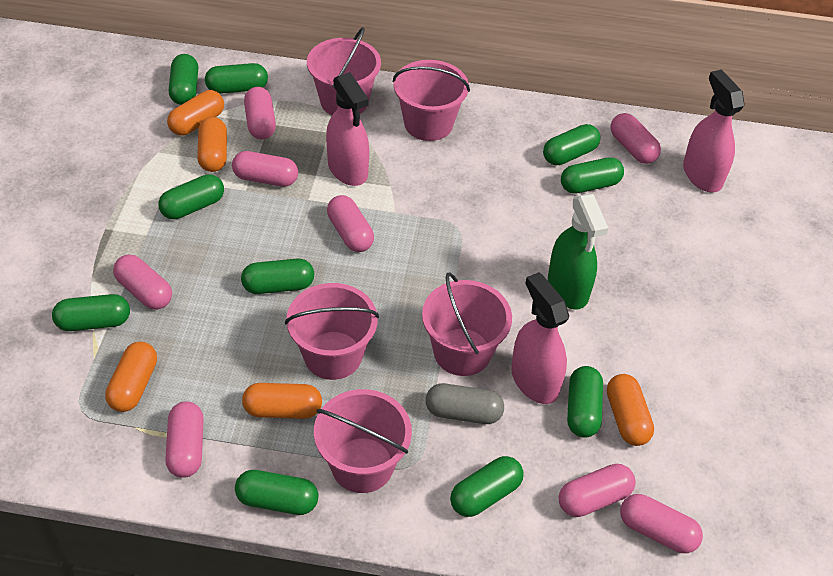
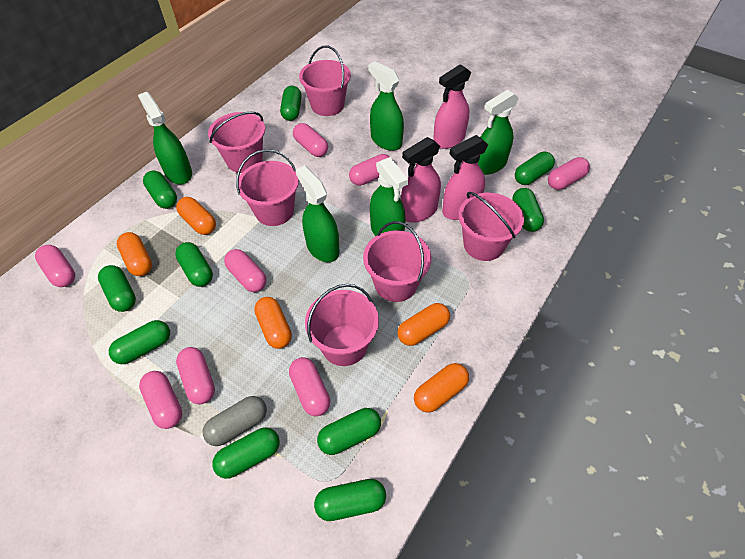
green spray bottle: [548,194,608,310] = 1 -> [138,92,192,185] [296,166,339,262] [368,61,404,151] [370,157,408,236] [478,90,519,175] = 5
pink bucket: [285,283,379,380] [307,27,381,115] [314,389,412,493] [393,60,470,141] [422,272,512,376] = 5 -> [208,112,265,173] [236,149,299,226] [299,46,351,116] [305,284,379,366] [363,221,431,302] [459,192,524,261] = 6

